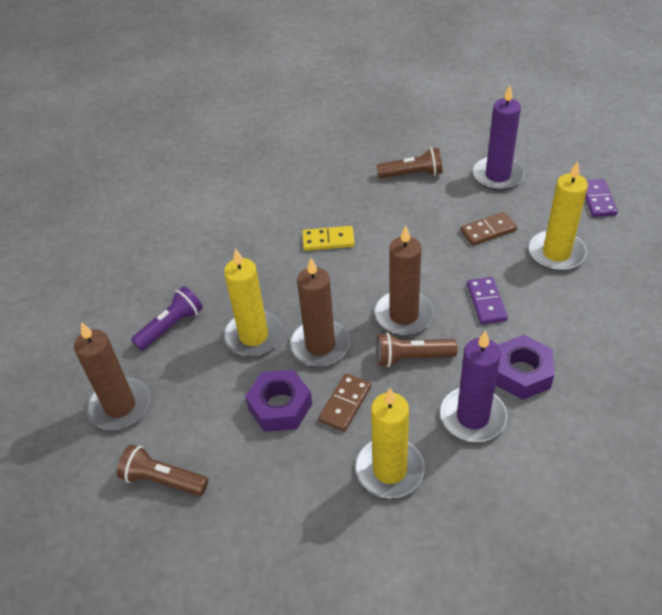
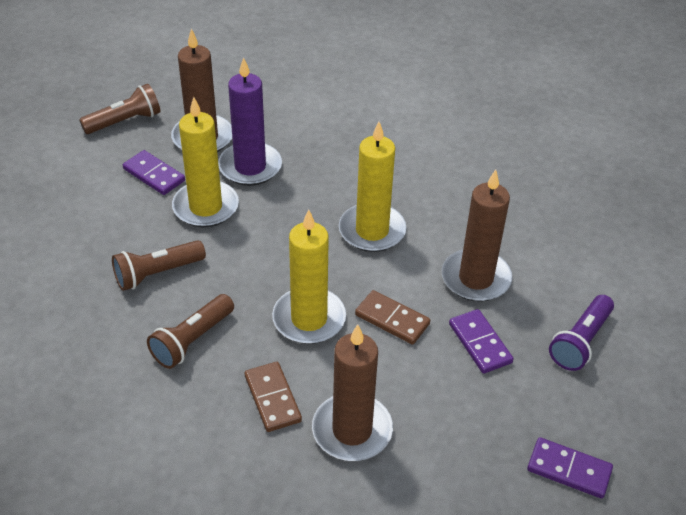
purple candle: [440,330,507,442] [473,85,524,190] = 2 -> [218,57,282,186] = 1
purple domino: [467,277,508,324] [585,179,618,217] = 2 -> [123,150,185,195] [449,309,513,374] [527,437,613,499] = 3
purple nut: [245,369,312,432] [496,335,554,400] = 2 -> none = 0
yellow domino: [303,226,355,251] = 1 -> none = 0

